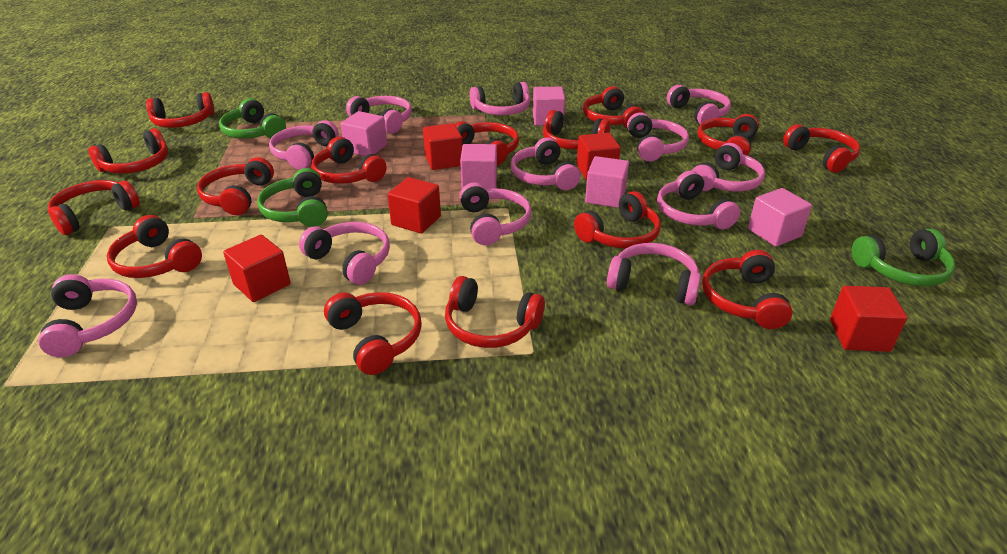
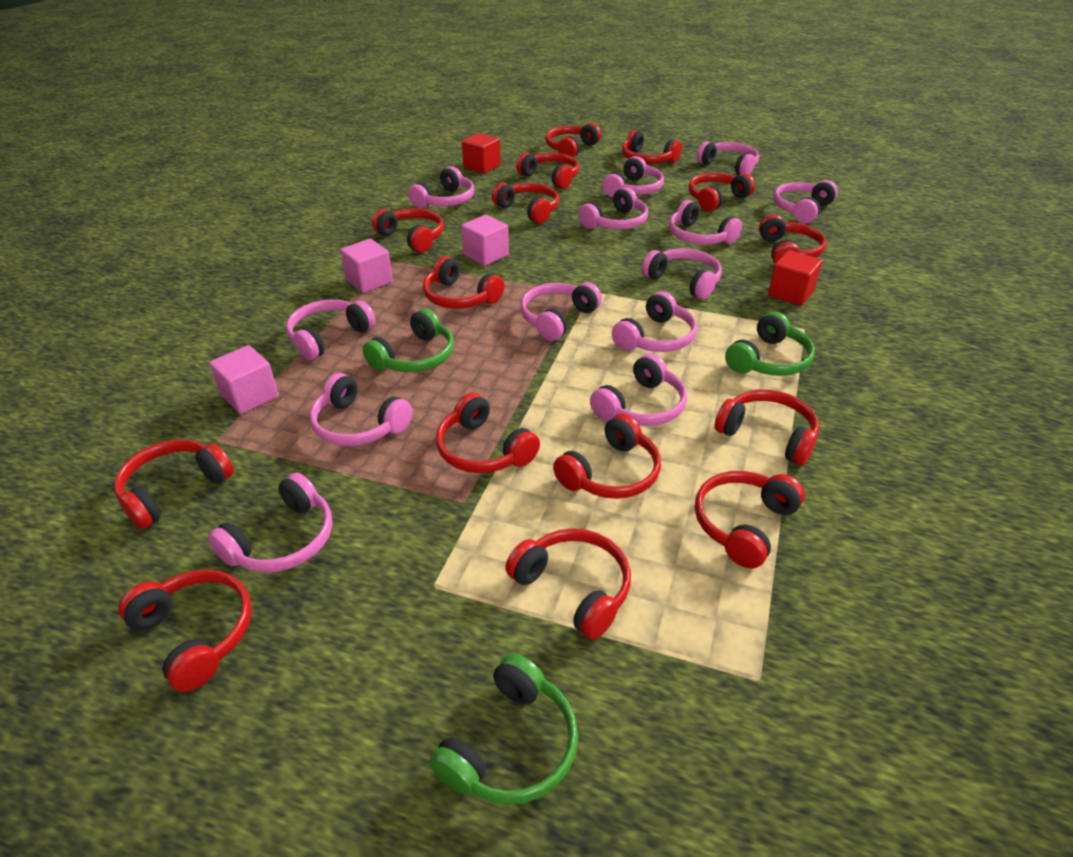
pink cube: [340,111,387,156] [460,144,497,189] [533,87,565,126] [585,156,629,208] [748,188,812,247] = 5 -> [209,345,279,414] [340,239,393,293] [461,215,509,266] = 3
pink headphones: [38,274,137,357] [269,120,339,170] [299,222,390,285] [346,96,412,134] [459,183,532,245] [470,82,530,115] [511,138,580,190] [607,243,701,306] [627,112,689,161] [657,171,740,230] [667,85,731,125] [692,143,765,192] = 12 -> [208,472,333,572] [286,300,376,360] [310,373,413,446] [408,166,474,208] [520,282,602,341] [579,187,648,230] [590,354,687,426] [603,156,664,197] [612,291,697,352] [642,248,722,300] [669,200,742,245] [697,141,759,175] [773,180,838,224] = 13
red cube: [223,235,291,302] [387,177,441,234] [423,123,462,170] [577,133,621,180] [830,286,908,352] = 5 -> [462,133,500,174] [768,250,822,306] = 2

